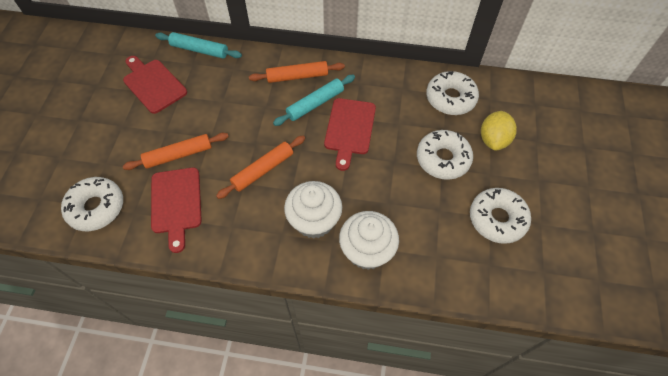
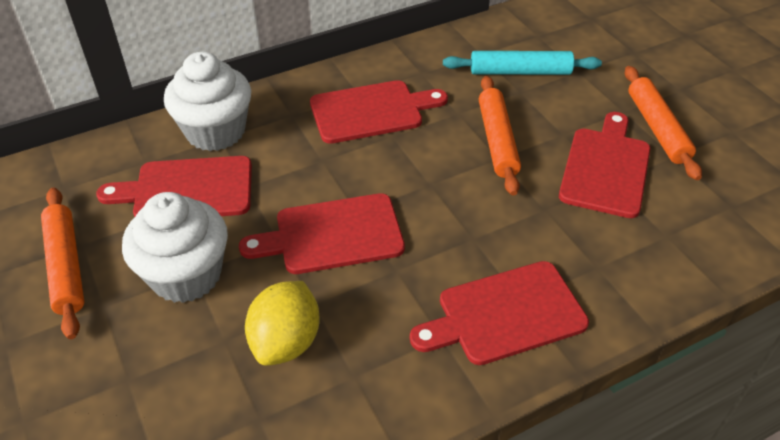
red cutting board: [123,56,187,114] [151,167,202,253] [324,98,376,171] = 3 -> [96,156,252,217] [239,193,405,274] [310,80,448,144] [410,261,589,365] [559,112,650,218] = 5
turquoise rolling pin: [155,32,242,58] [273,75,355,126] = 2 -> [443,51,602,75] = 1
white donut: [61,177,123,231] [417,130,473,180] [426,71,479,115] [470,188,531,244] = 4 -> none = 0

